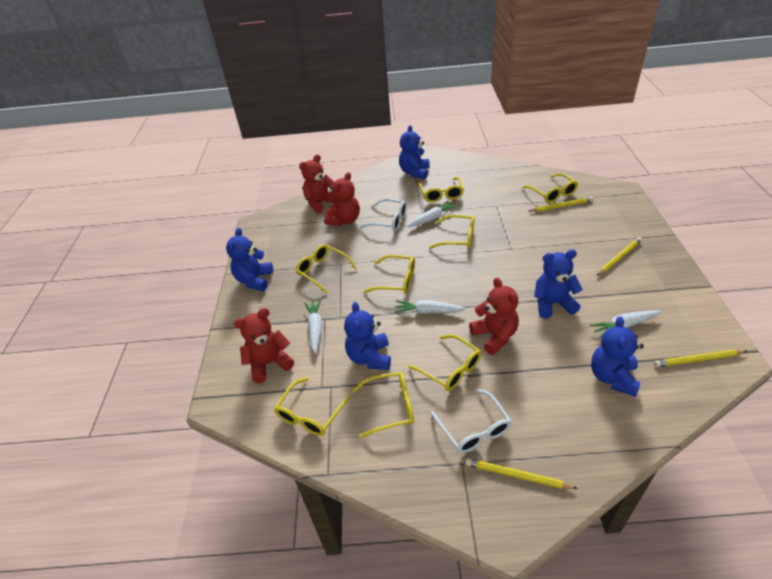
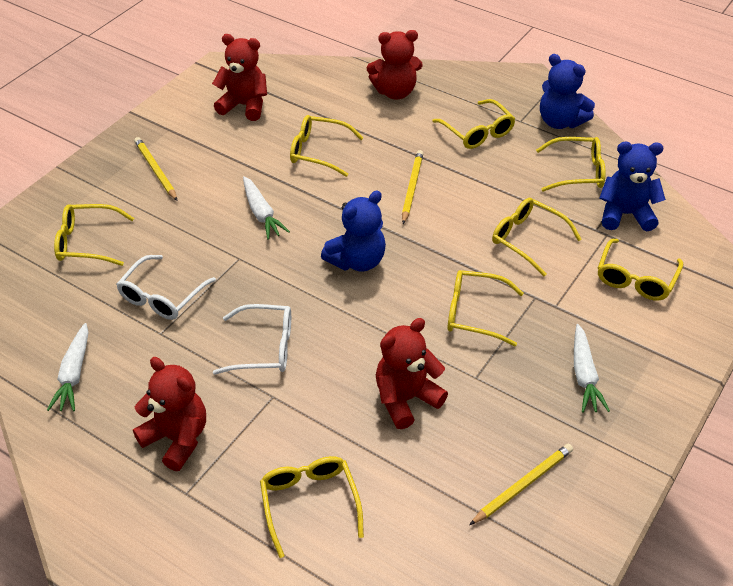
blue teddy bear: [226,228,273,291] [344,302,391,370] [399,125,430,179] [534,250,583,319] [591,316,644,397] = 5 -> [321,191,386,272] [540,54,595,129] [599,142,666,231] = 3
white carrot: [304,300,322,354] [395,300,466,314] [407,200,457,227] [589,310,661,338] = 4 -> [47,323,89,411] [243,176,290,240] [574,324,610,413] = 3
yellow pencil: [465,458,578,489] [529,197,594,212] [596,237,642,276] [654,350,747,367] = 4 -> [134,137,177,201] [402,150,423,224] [469,444,573,525] = 3

